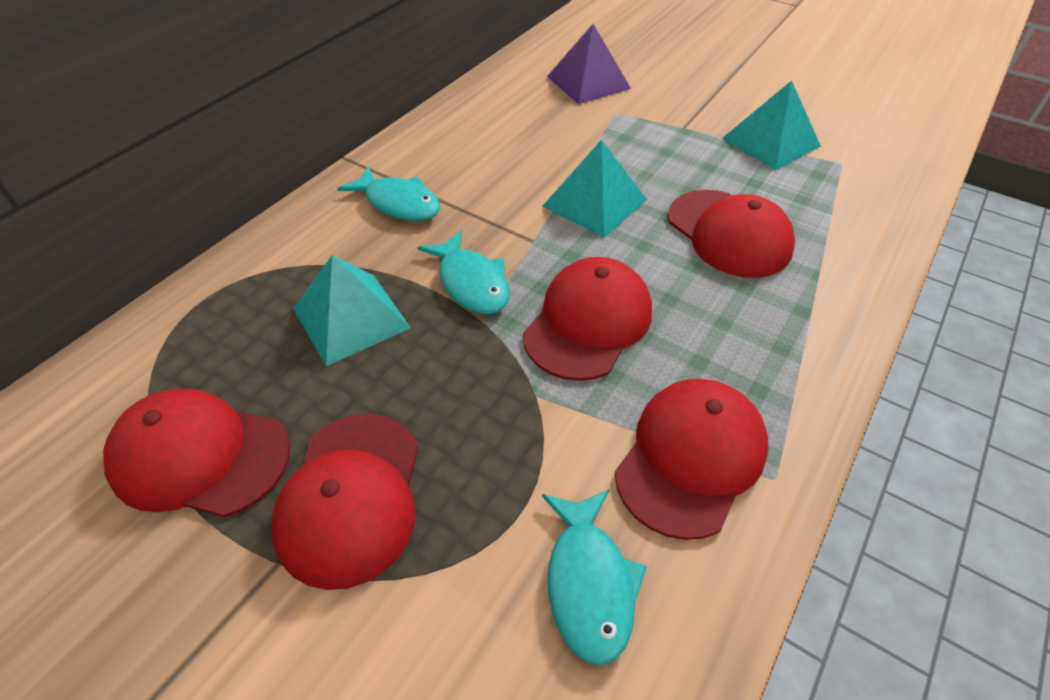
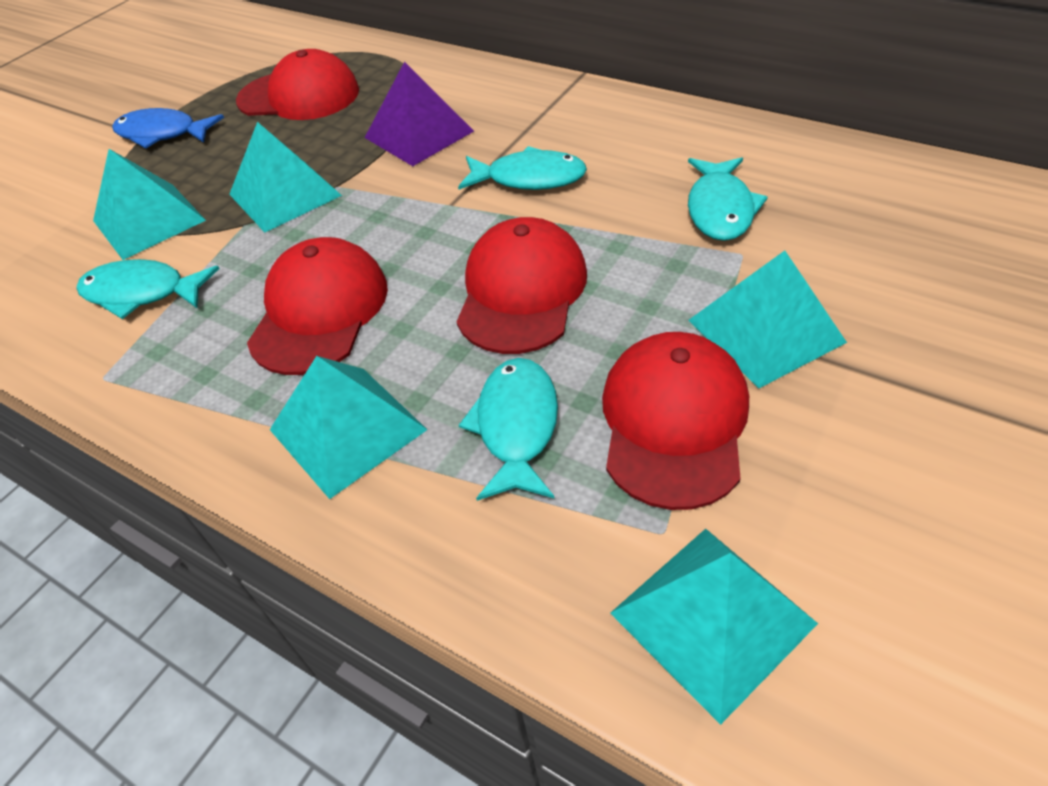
blue fish: none = 0 -> [112,108,224,148] = 1
red cap: [103,388,290,517] [271,414,419,590] [523,257,652,381] [615,379,769,540] [668,190,795,278] = 5 -> [236,49,359,120] [247,237,388,375] [457,217,587,354] [602,332,749,510] = 4
turquoise fish: [337,167,440,221] [417,230,509,314] [542,489,647,665] = 3 -> [76,259,220,319] [458,146,587,190] [459,358,558,501] [688,157,768,241] = 4
turquoise pyramid: [293,255,411,366] [543,140,647,238] [723,80,821,170] = 3 -> [93,149,206,260] [229,122,342,233] [270,356,427,499] [610,529,818,725] [688,251,847,388] = 5

